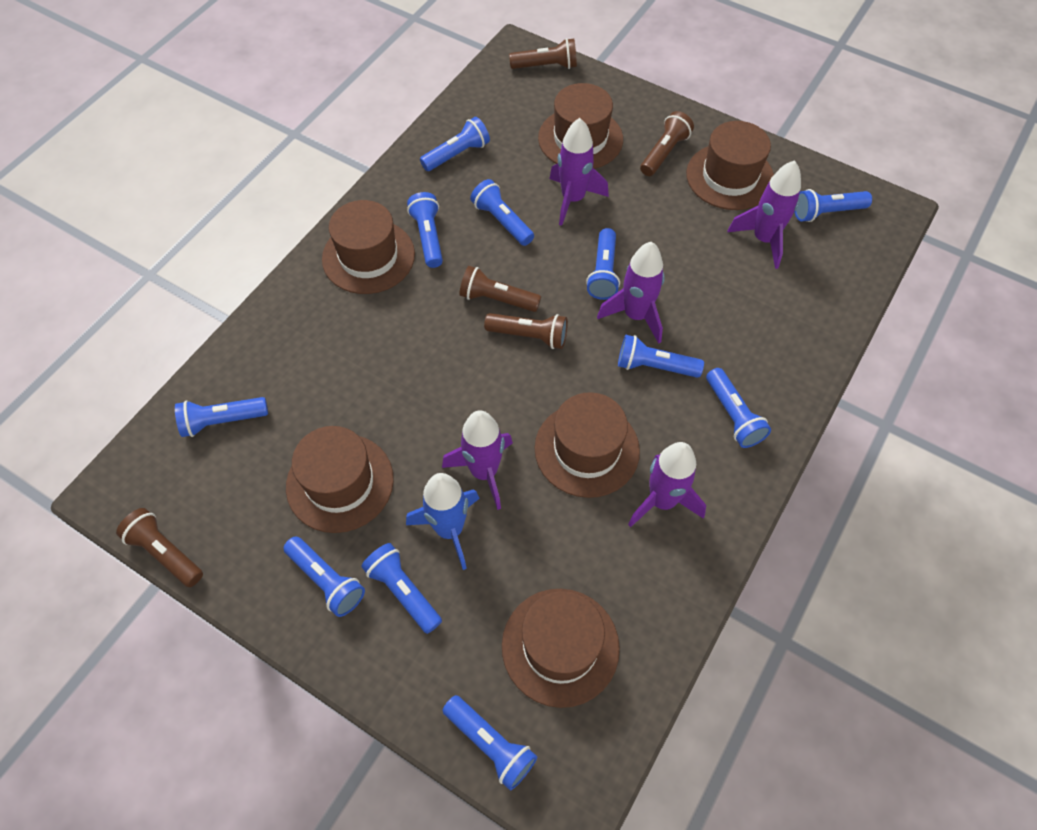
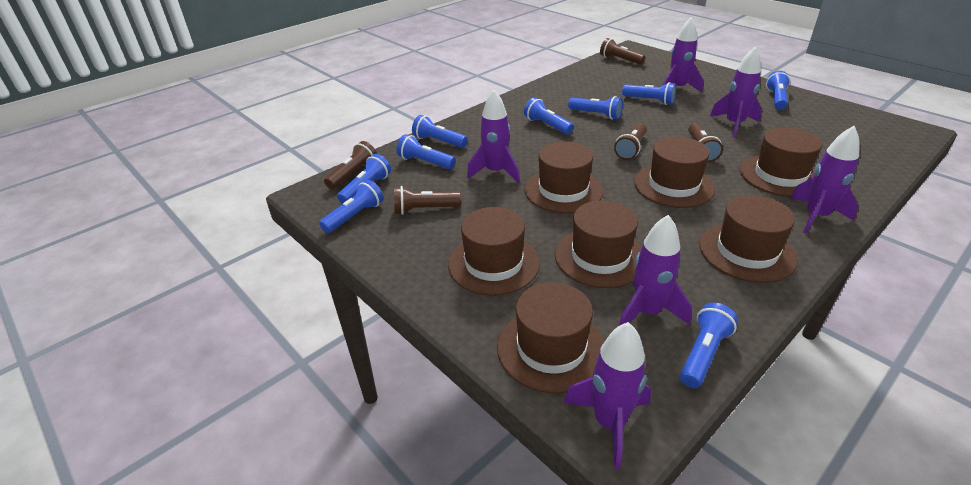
blue flashlight: [175,397,268,437] [283,536,365,617] [361,543,442,634] [407,192,443,268] [420,117,490,171] [442,695,537,791] [470,179,534,246] [586,228,620,300] [618,335,704,378] [706,368,771,448] [794,189,872,222] = 11 -> [319,180,384,233] [337,154,391,204] [396,134,456,169] [412,115,468,148] [524,98,574,135] [568,96,623,120] [622,82,676,105] [680,303,738,388] [766,71,790,110] = 9
blue rocket: [406,473,480,570] = 1 -> none = 0
brown hat: [286,426,394,533] [322,200,415,294] [502,589,620,708] [535,392,640,498] [538,83,623,169] [686,121,774,210] = 6 -> [448,207,540,295] [497,282,605,393] [524,142,603,213] [555,201,642,288] [634,137,715,208] [699,195,798,283] [740,127,822,197] = 7
purple rocket: [442,410,513,510] [550,118,609,226] [597,242,665,344] [628,442,706,527] [727,160,801,269] = 5 -> [467,90,520,183] [564,322,651,470] [619,215,692,326] [663,18,703,93] [710,47,762,137] [791,126,860,234] = 6

